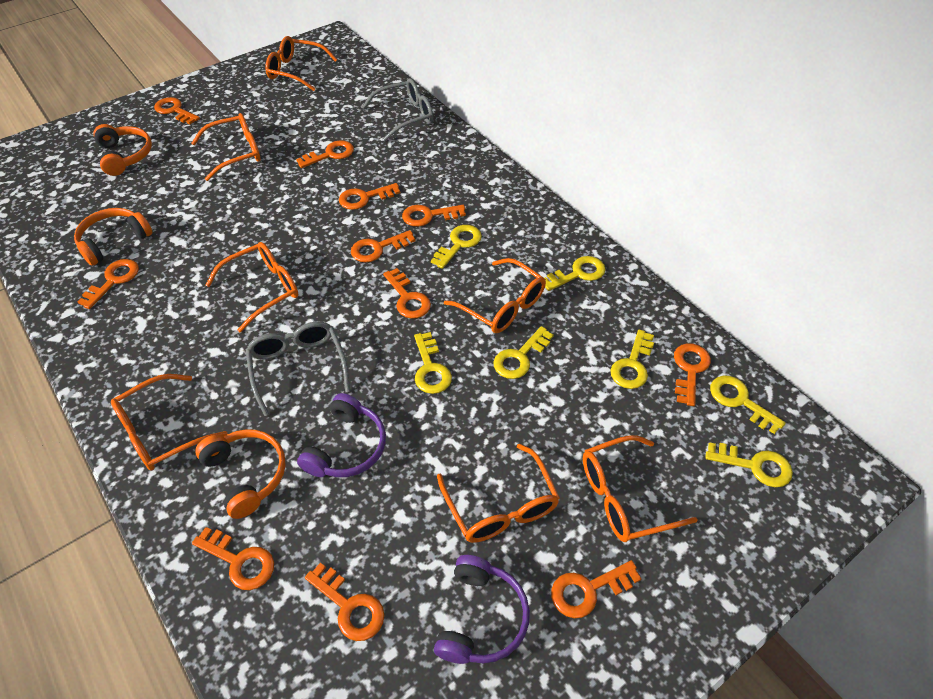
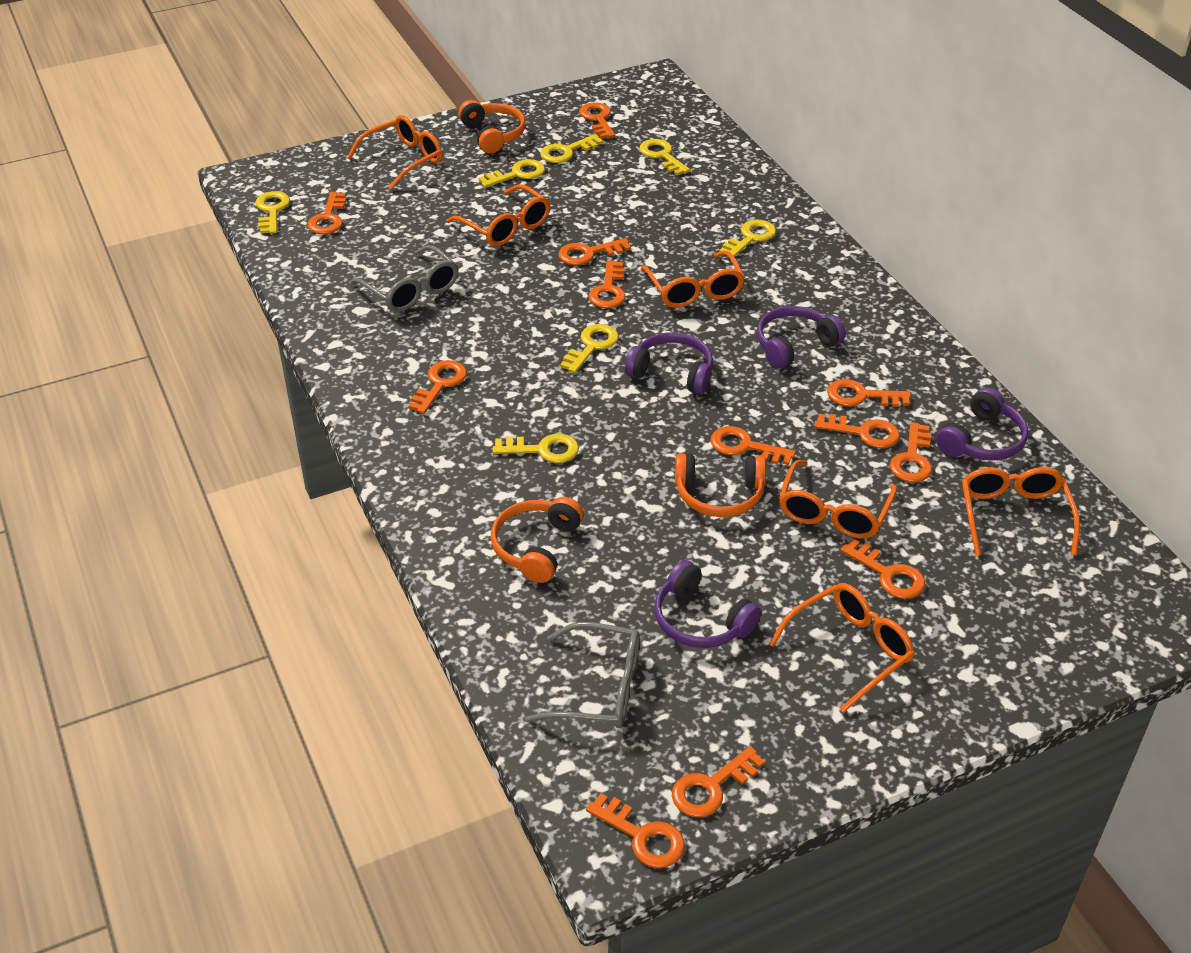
orange glasses: [111,374,227,471] [191,113,261,181] [206,242,298,332] [265,36,337,91] [437,444,560,543] [444,258,546,333] [583,435,698,542] = 7 -> [347,115,443,190] [446,184,550,246] [640,251,745,308] [769,583,915,713] [779,460,897,539] [962,467,1080,556] = 6
orange key: [77,259,139,309] [154,97,200,124] [192,527,274,590] [296,140,354,168] [305,563,384,641] [339,183,400,210] [351,230,416,262] [383,268,431,319] [402,205,466,227] [551,560,641,618] [674,343,711,406] = 11 -> [307,192,346,235] [409,360,467,414] [558,238,631,265] [579,102,615,139] [586,793,685,868] [589,261,625,308] [672,746,765,817] [710,426,795,465] [814,414,900,448] [827,379,911,407] [840,539,925,599] [890,422,932,482] = 12
purple headphones: [297,393,386,477] [434,555,530,664] = 2 -> [625,332,713,394] [655,560,761,648] [757,306,846,369] [936,387,1028,460] = 4

